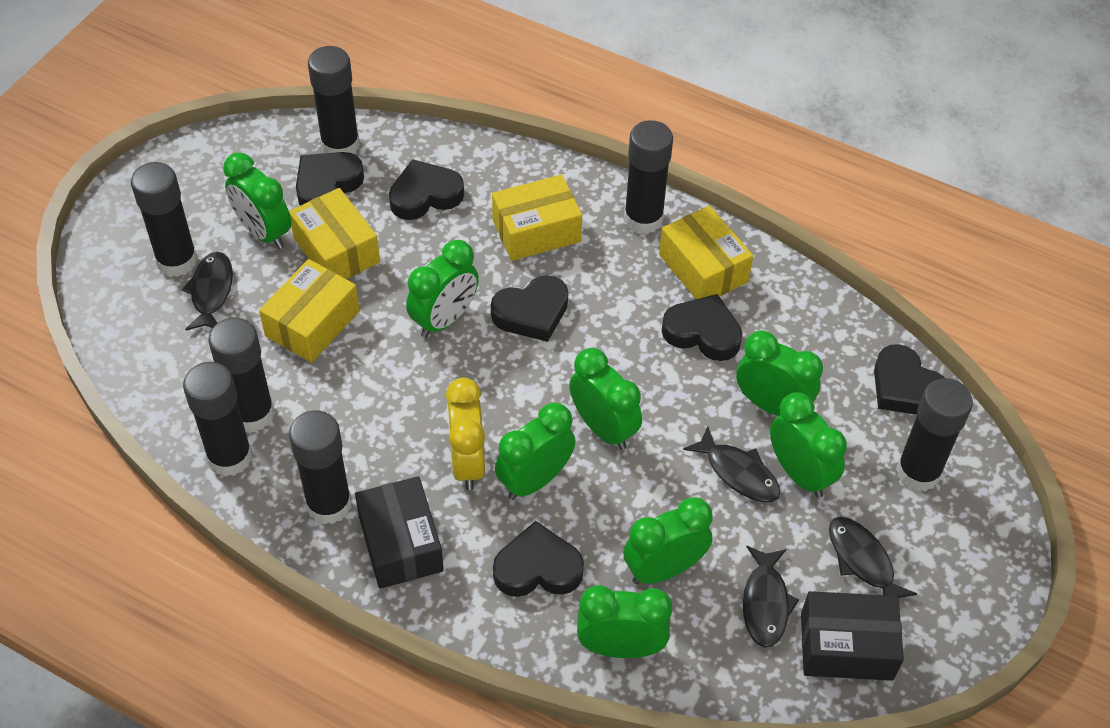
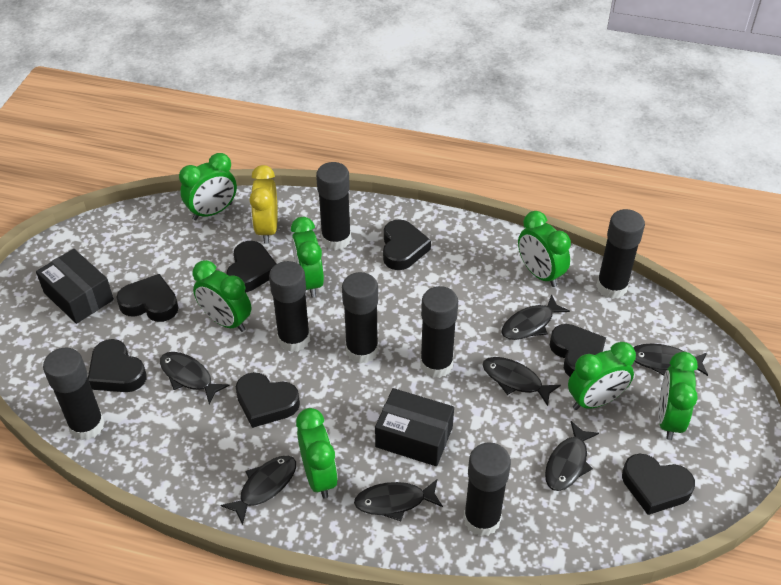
black fish: [182,252,233,330] [683,426,781,502] [743,546,799,648] [829,517,917,598] = 4 -> [160,352,230,404] [221,456,296,525] [354,479,443,521] [483,357,561,406] [501,294,570,340] [545,421,599,491] [633,343,708,376] = 7
black heart: [296,152,364,206] [389,159,464,220] [491,275,568,342] [493,521,584,597] [662,294,742,361] [874,344,945,415] = 6 -> [88,339,146,392] [116,274,178,322] [227,241,276,292] [236,372,300,428] [383,219,431,270] [550,324,606,377] [622,454,695,515] = 7
green clock: [223,153,291,249] [406,240,479,338] [495,403,576,500] [569,348,642,450] [577,585,672,658] [623,497,713,584] [736,330,823,416] [770,392,847,498] = 8 -> [179,153,237,220] [192,260,251,332] [291,217,324,298] [296,408,338,499] [518,211,571,287] [568,342,636,410] [658,352,698,440] = 7
yellow box: [259,259,360,363] [289,188,380,279] [492,175,582,261] [659,206,753,299] = 4 -> none = 0

